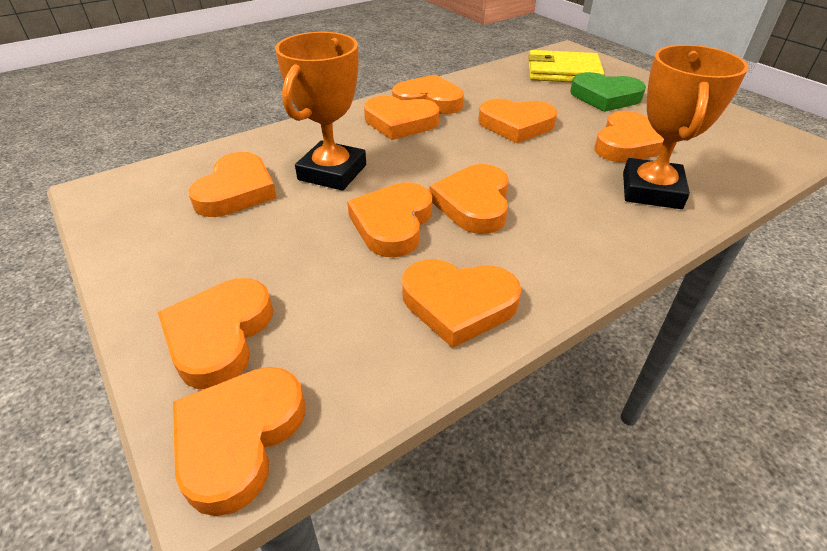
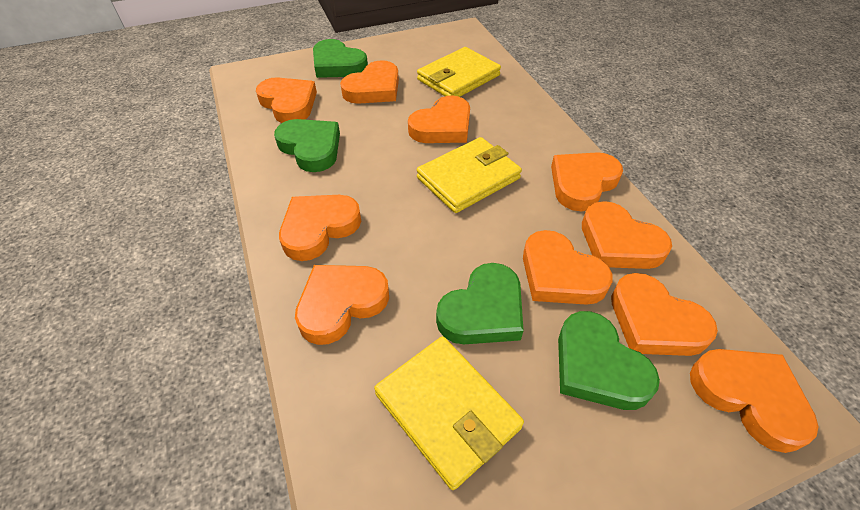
green heart: [570,72,646,112] = 1 -> [274,119,340,172] [313,39,368,78] [436,263,524,344] [558,311,660,410] = 4
orange trophy: [275,32,366,191] [623,45,749,209] = 2 -> none = 0
yellow wallet: [528,50,604,82] = 1 -> [374,336,524,490] [417,47,501,97] [417,137,522,213] = 3

